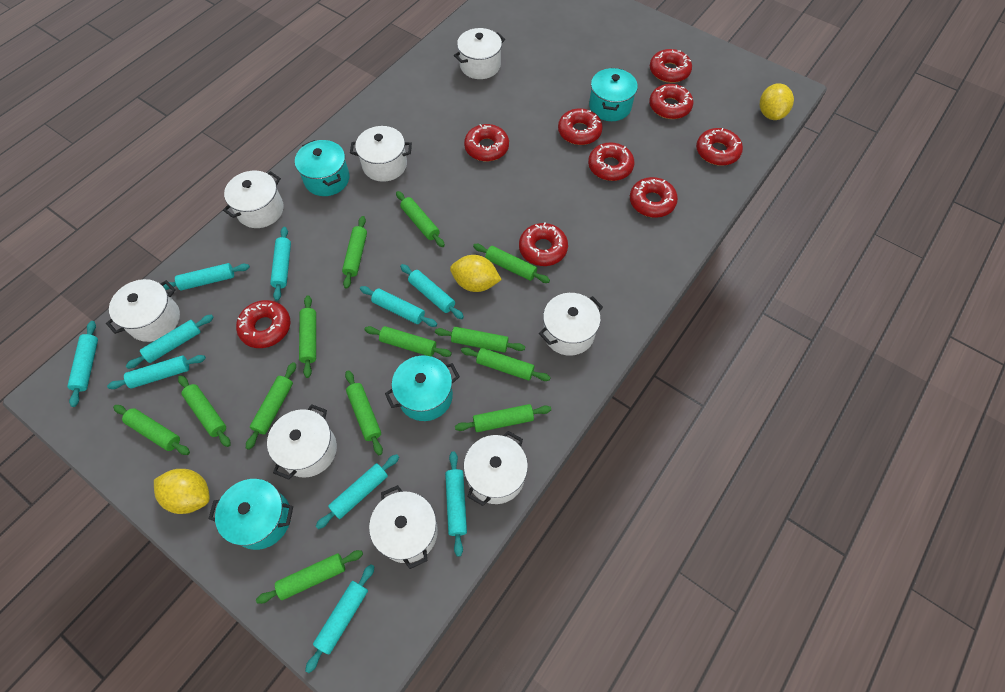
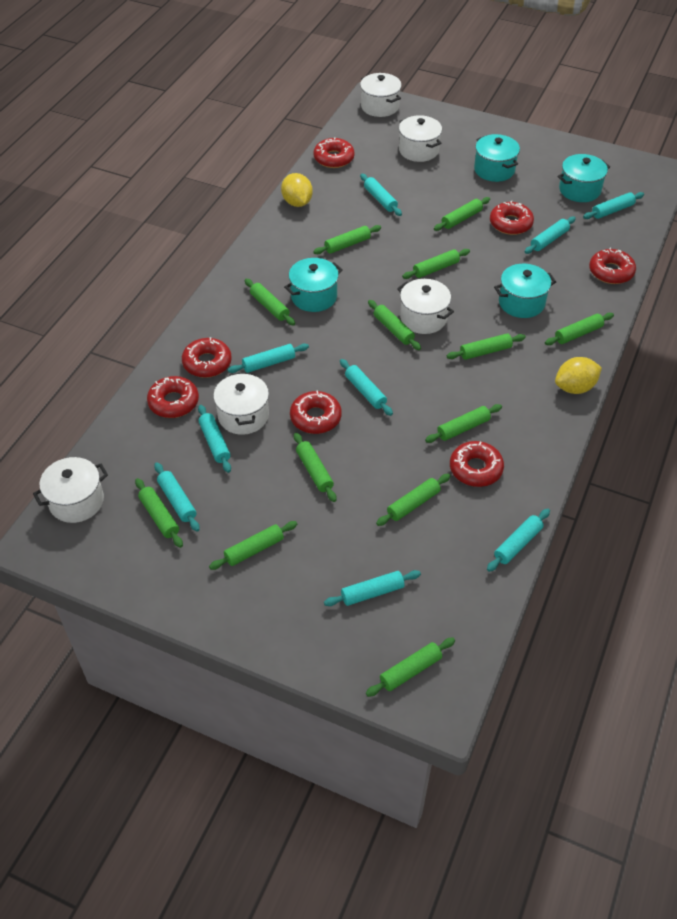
red donut: [236,300,290,348] [464,124,509,161] [519,222,568,266] [558,108,603,145] [588,142,634,181] [630,177,678,218] [649,84,693,119] [650,49,692,83] [696,128,743,166] = 9 -> [147,376,199,418] [182,337,232,378] [290,391,342,434] [313,137,355,168] [450,441,504,487] [490,200,534,235] [589,248,636,284] = 7
turquoise rolling pin: [67,321,98,407] [107,355,206,389] [126,315,214,369] [163,263,250,290] [270,227,291,301] [305,564,375,673] [316,454,399,529] [360,286,437,327] [400,264,464,319] [445,451,467,557] = 10 -> [154,462,200,532] [198,405,231,473] [228,344,309,373] [324,570,421,606] [340,359,393,416] [360,174,402,216] [487,509,550,572] [524,216,576,254] [583,192,644,219] = 9
white pot: [106,279,180,342] [223,171,284,228] [267,404,337,480] [350,126,412,182] [369,485,438,569] [454,28,505,79] [464,431,528,506] [539,293,603,356] = 8 -> [33,457,108,523] [213,372,269,435] [360,73,402,117] [397,279,454,334] [399,115,442,162] = 5
yellow lemon: [154,469,210,514] [450,255,502,292] [760,83,794,120] = 3 -> [281,173,313,207] [555,357,602,394] = 2

